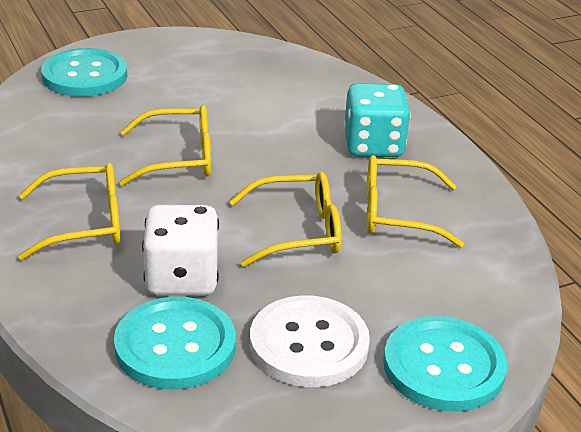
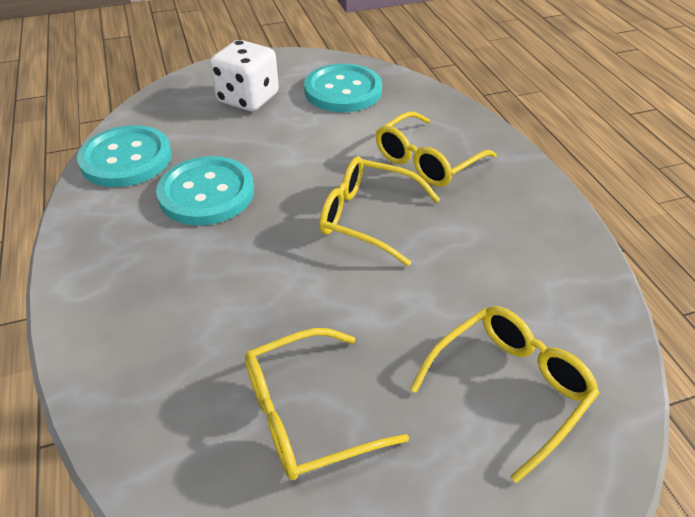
turquoise dice: [344,83,411,157] = 1 -> none = 0
white button: [250,295,370,387] = 1 -> none = 0

